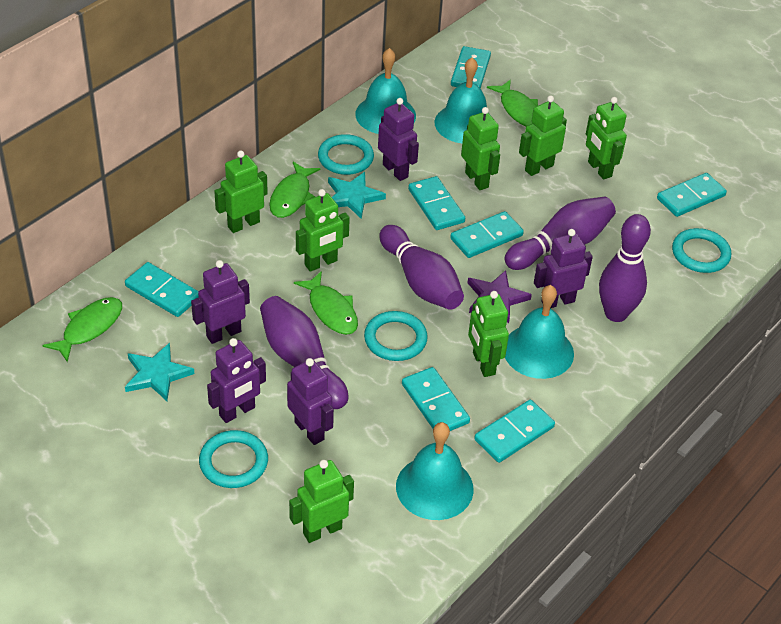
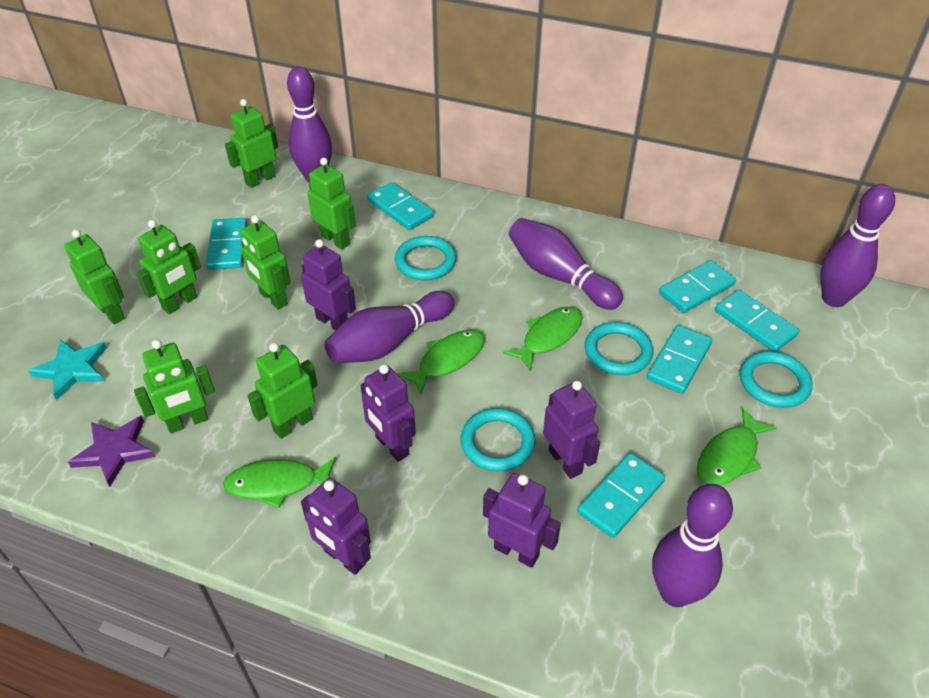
purple bowling pin: [260,296,348,409] [379,225,464,310] [505,196,616,270] [599,214,651,322] = 4 -> [287,67,332,183] [324,291,454,363] [509,218,623,310] [652,484,733,607] [821,184,895,307] = 5
turquoise bell: [355,48,416,134] [396,422,474,520] [434,57,493,143] [505,285,574,379] = 4 -> none = 0
turquoise domino: [125,262,199,317] [402,367,470,431] [408,176,465,230] [450,211,524,258] [451,46,491,89] [474,400,555,463] [657,173,727,217] = 7 -> [206,218,247,270] [367,182,434,230] [577,453,665,538] [647,325,712,394] [659,260,736,313] [715,290,799,352] = 6
turquoise star: [125,343,194,401] [328,172,386,219] = 2 -> [28,339,107,400] = 1

